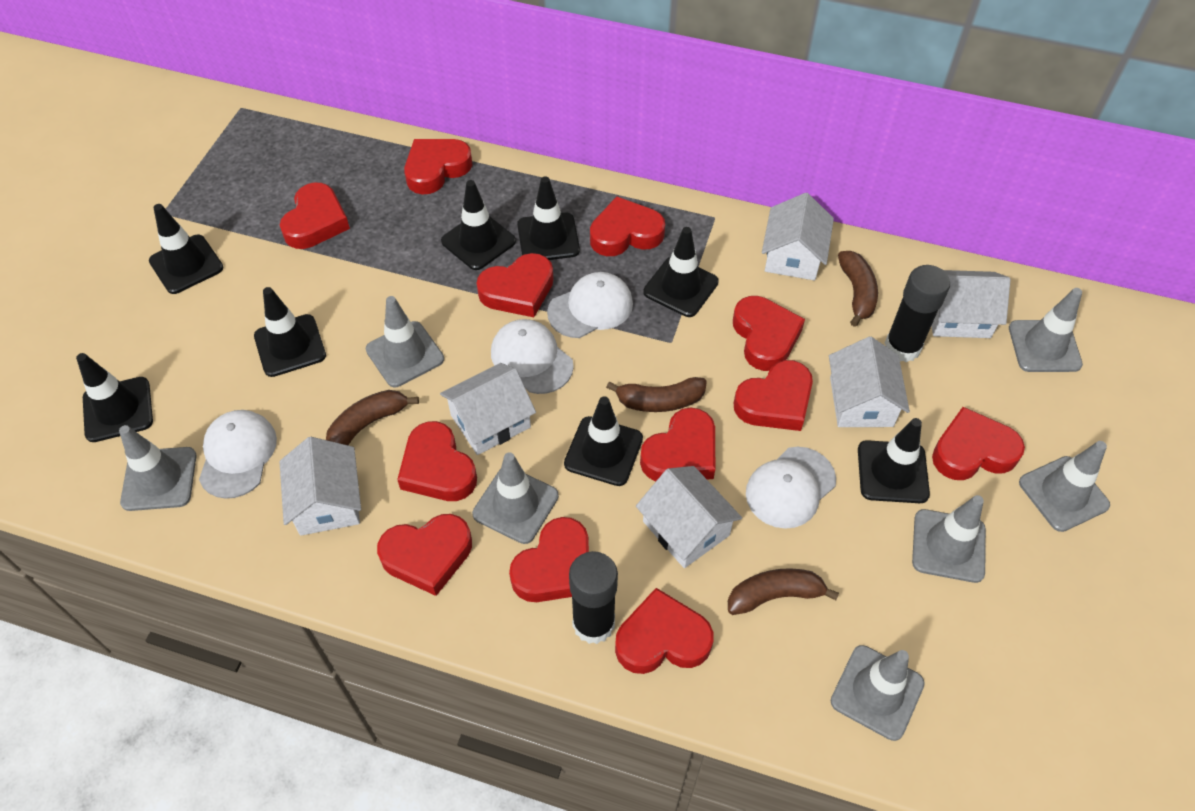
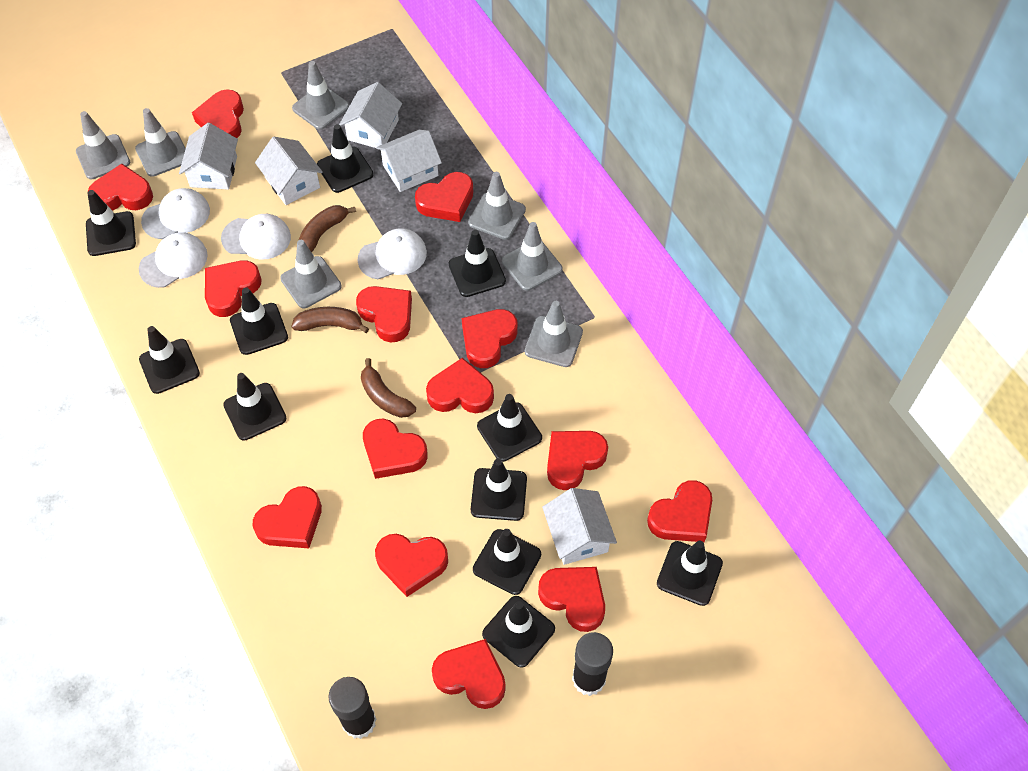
black traffic cone: [76,353,153,442] [149,204,223,294] [254,287,326,377] [441,180,516,270] [517,176,580,260] [564,396,643,486] [643,227,719,317] [858,418,930,503] = 8 -> [86,190,136,256] [139,326,200,394] [223,373,286,441] [230,287,288,355] [317,124,374,193] [449,230,506,297] [471,459,527,521] [473,529,541,595] [477,394,542,462] [482,596,555,668] [657,541,723,606] = 11
brown banana: [326,390,419,445] [606,377,707,412] [728,568,839,615] [838,251,878,327] = 4 -> [291,307,369,333] [299,205,356,252] [361,358,416,418] = 3
red heart: [280,182,350,249] [377,514,472,596] [397,421,477,501] [404,139,472,194] [477,253,554,317] [509,517,589,602] [590,196,665,256] [615,588,713,674] [640,408,715,481] [733,296,805,371] [734,360,813,431] [932,407,1025,480] = 12 -> [88,164,153,211] [192,90,244,138] [205,260,262,317] [253,486,322,548] [356,286,412,342] [363,418,428,479] [375,534,448,597] [415,172,473,222] [426,358,494,413] [432,639,506,709] [462,309,518,368] [538,567,605,632] [547,431,608,490] [647,480,712,542] = 14
white house: [279,437,361,536] [440,363,536,455] [636,466,742,568] [762,193,834,281] [829,337,910,427] [932,270,1011,338] = 6 -> [179,123,238,190] [255,137,323,205] [339,82,402,148] [376,130,442,192] [542,488,617,565] = 5

